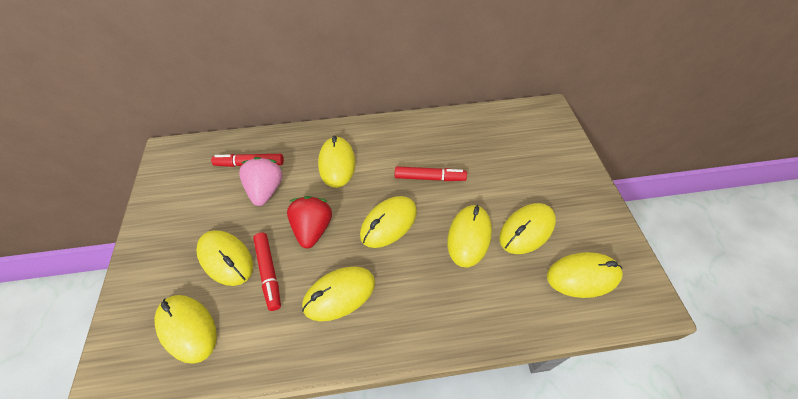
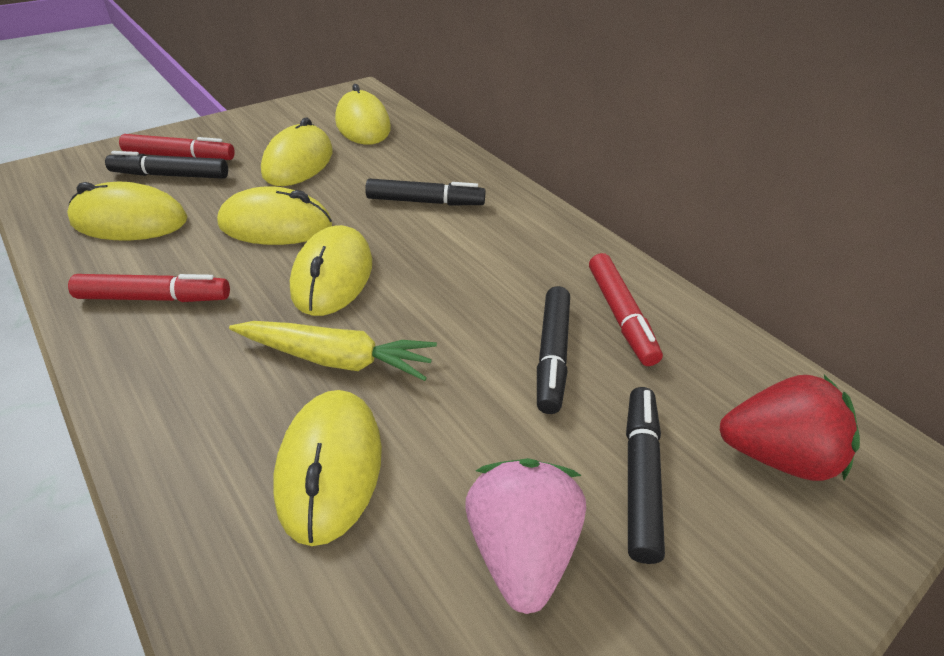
black marker: none = 0 -> [105,151,228,179] [365,178,486,205] [537,286,570,414] [626,387,665,564] = 4
yellow carrot: none = 0 -> [229,321,437,381] = 1
yellow mouse: [155,295,217,364] [196,230,253,286] [302,267,375,321] [318,136,356,188] [360,196,417,248] [447,205,492,267] [499,203,556,254] [547,252,623,298] = 8 -> [67,182,187,240] [217,186,332,245] [261,117,333,186] [273,390,382,546] [290,225,372,316] [335,84,391,145] = 6

